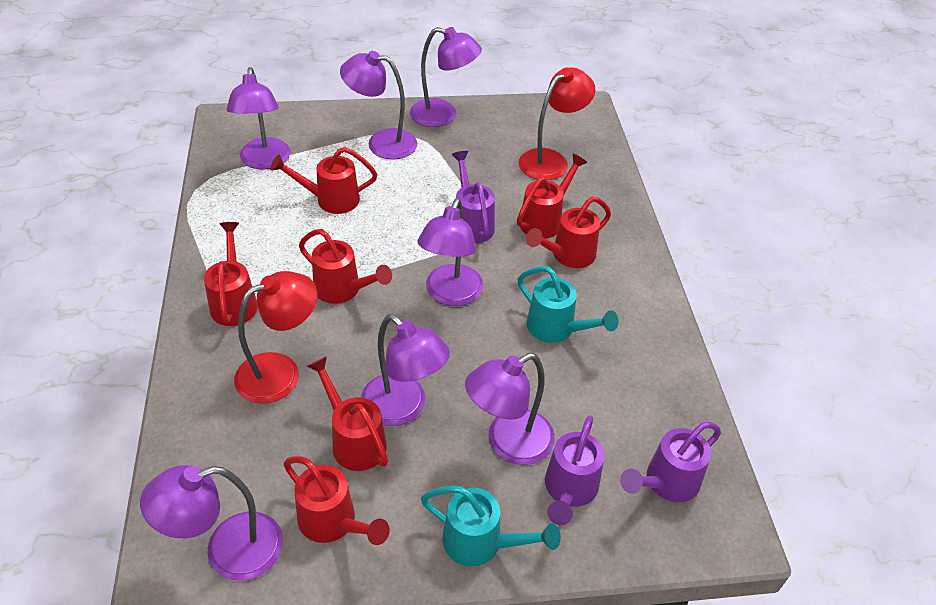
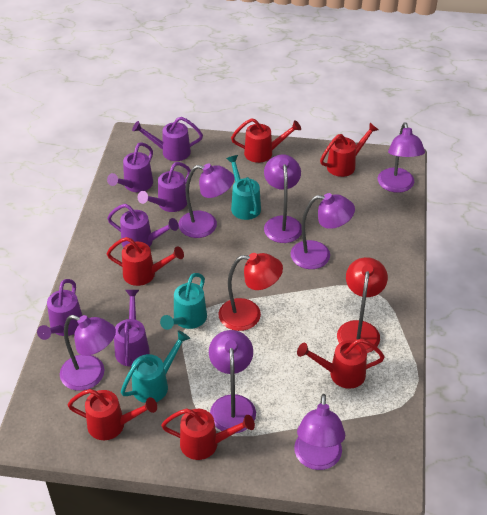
purple watering can: [451,151,495,244] [545,415,604,525] [620,421,721,502] = 3 -> [37,279,83,340] [107,142,153,192] [107,204,179,248] [114,290,150,367] [132,117,203,161] [138,162,191,212] = 6
red watering can: [204,222,258,326] [270,147,377,214] [283,456,390,545] [299,229,392,304] [307,356,388,471] [517,154,588,239] [526,196,611,268] = 7 -> [68,389,157,440] [107,237,184,286] [161,408,255,460] [231,118,301,163] [297,339,385,389] [320,123,378,177] = 6
turquoise watering can: [421,486,561,567] [517,266,618,343] = 2 -> [121,330,190,403] [160,273,207,330] [226,155,261,220] = 3

